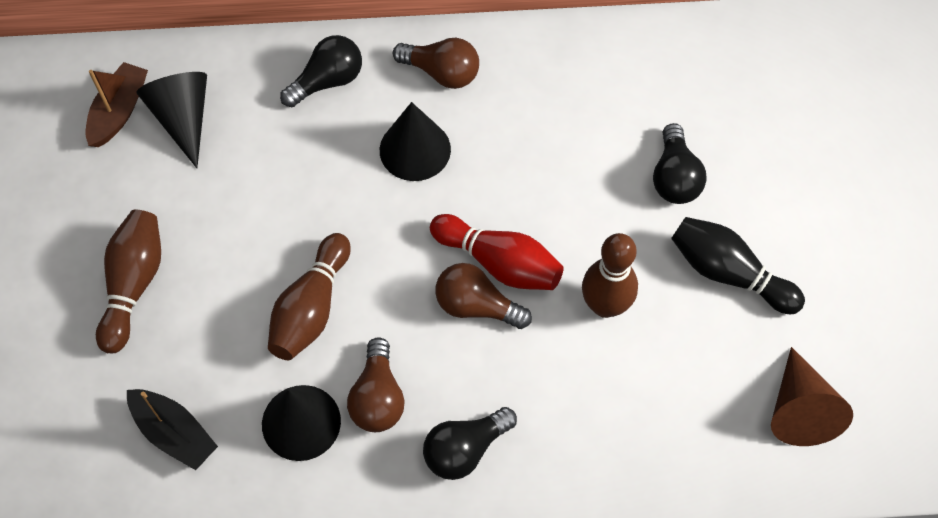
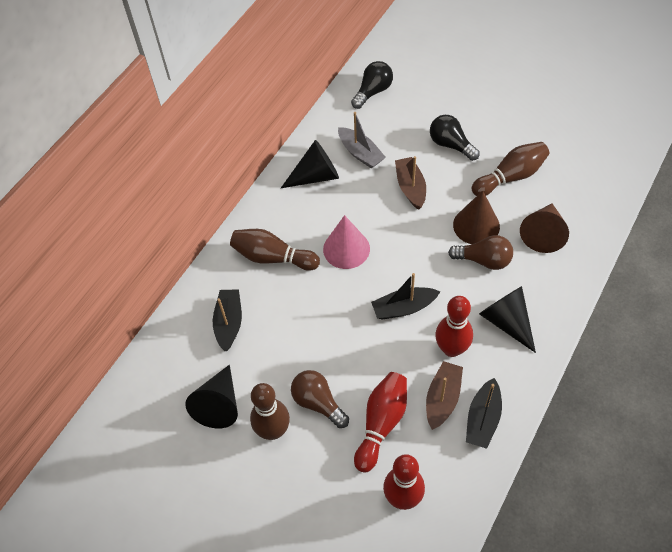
black boat: [127,389,218,470] = 1 -> [213,289,242,351] [371,273,440,320] [466,378,502,449] = 3
black bowling pin: [671,217,805,314] = 1 -> none = 0
black light bulb: [280,35,362,107] [423,407,517,480] [653,123,707,204] = 3 -> [351,61,393,109] [430,115,480,161] = 2
brown boat: [86,62,148,147] = 1 -> [395,156,426,210] [426,361,463,430] = 2
brown cone: [771,347,853,446] = 1 -> [453,191,500,244] [520,203,569,253] = 2
brown light bulb: [347,337,405,432] [393,38,479,89] [435,263,532,329] = 3 -> [291,370,349,428] [448,235,513,270] = 2
grey boat: none = 0 -> [338,112,386,169] = 1
pink cone: none = 0 -> [323,215,370,269] = 1
red bowling pin: [430,214,564,290] = 1 -> [354,372,407,472] [383,454,425,510] [435,296,473,357] = 3

